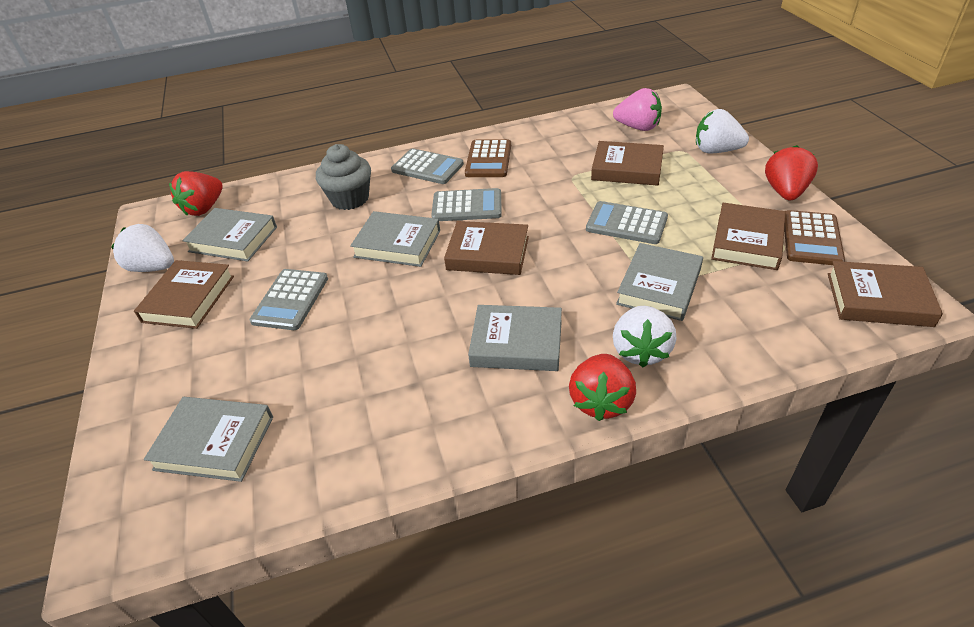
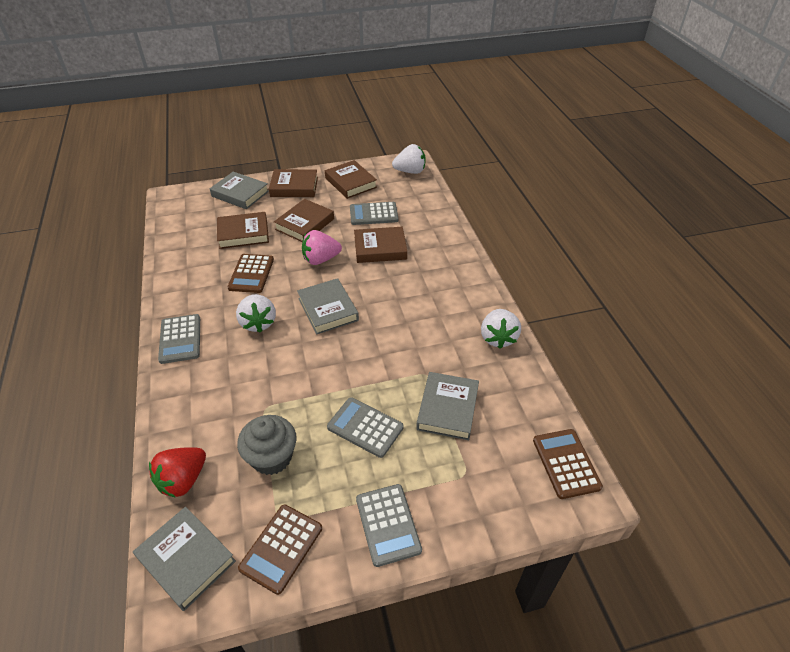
brown calculator: [465,139,511,177] [784,210,845,265] = 2 -> [227,254,274,293] [238,504,322,595] [533,429,603,499] = 3
grey book: [144,397,273,482] [182,208,277,261] [350,211,440,267] [468,305,562,371] [616,243,703,321] = 5 -> [133,507,236,611] [210,172,269,209] [297,278,359,335] [416,372,479,440] = 4
red strawberry: [169,171,223,216] [569,354,636,421] [765,145,818,200] = 3 -> [149,447,206,498] = 1

